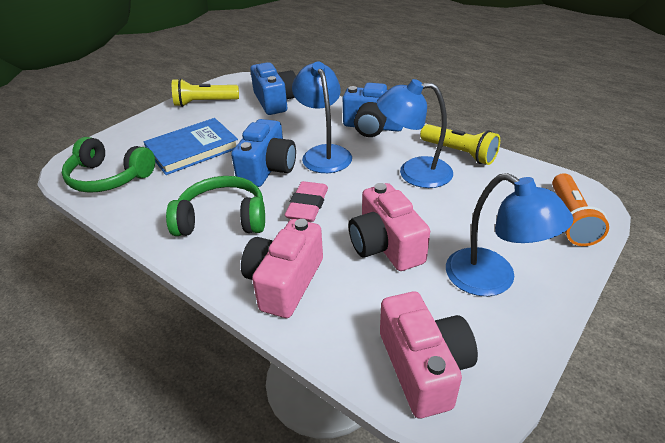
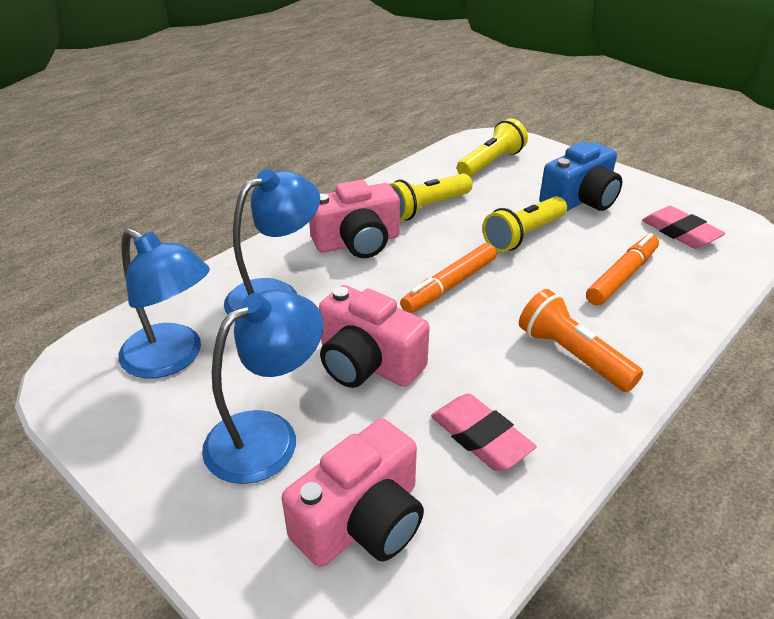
blue book: [144,118,238,175] = 1 -> none = 0
blue camera: [231,119,296,187] [250,62,296,115] [343,83,403,137] = 3 -> [539,142,622,212] = 1
green headphones: [62,137,155,193] [166,176,265,236] = 2 -> none = 0
orange marker: none = 0 -> [400,243,497,313] [586,233,659,306] = 2
pink eraser: [285,181,328,222] = 1 -> [431,394,537,471] [642,206,725,249] = 2
yellow flashlight: [172,78,239,107] [420,124,500,165] = 2 -> [390,173,472,221] [457,118,528,177] [482,196,567,252] = 3

